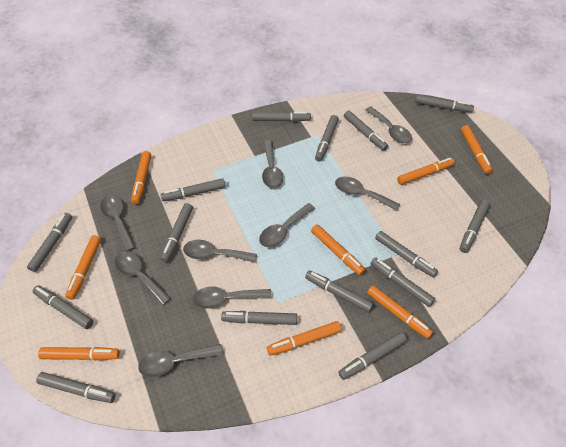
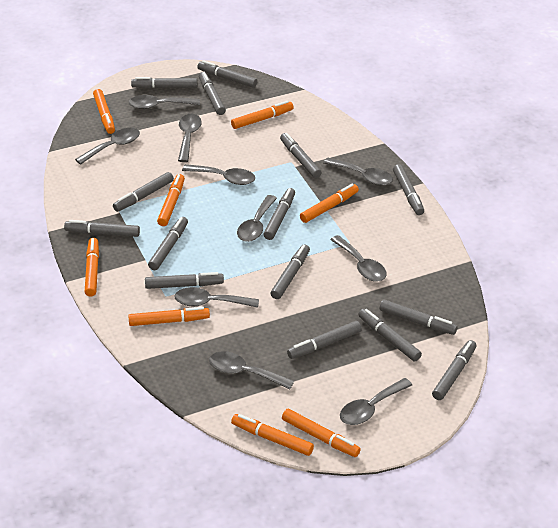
grey spoon: [100,195,136,251] [115,251,171,305] [138,344,223,377] [183,240,257,263] [193,287,272,309] [259,203,315,247] [262,140,283,188] [335,176,400,211] [365,106,412,144] = 9 -> [75,128,140,165] [128,95,200,109] [175,287,259,308] [178,114,202,162] [182,164,255,185] [209,351,294,389] [237,195,277,242] [323,158,393,186] [330,235,387,282] [340,378,412,425] = 10

